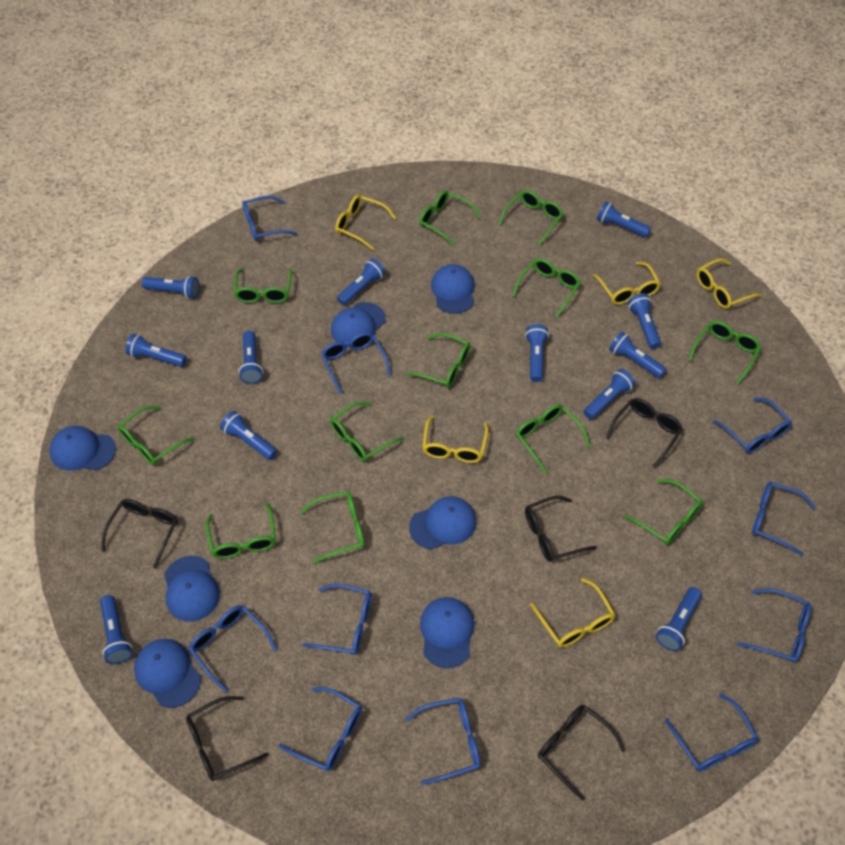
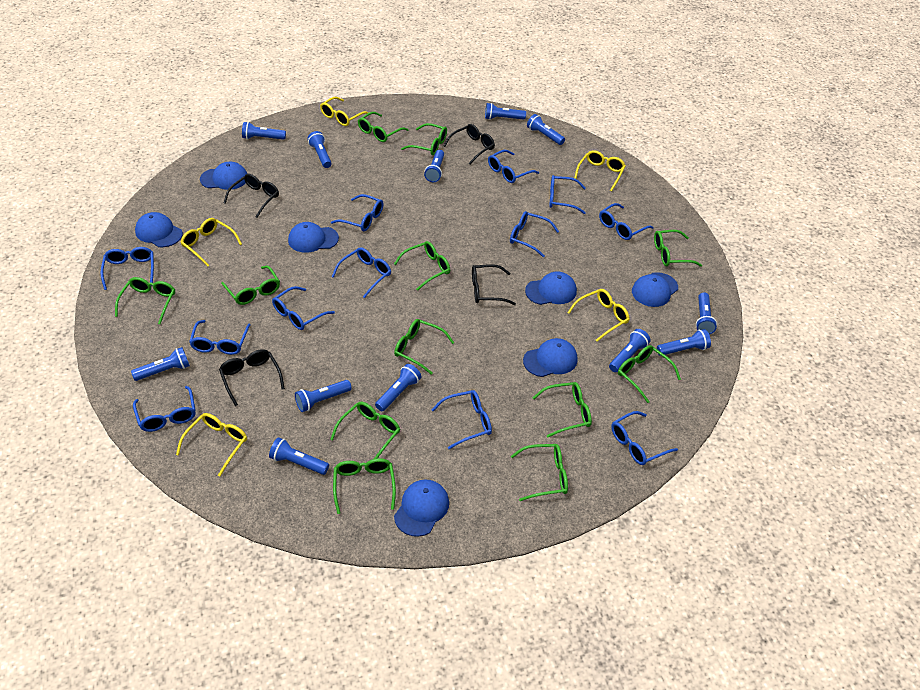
black glasses: [101,499,178,569] [186,696,269,781] [525,496,597,562] [538,705,626,801] [606,398,683,468] = 5 -> [219,349,285,406] [224,174,279,218] [443,124,495,164] [472,264,516,305] = 4
blue glasses: [189,605,277,692] [242,196,297,241] [278,687,362,771] [303,584,372,655] [321,332,391,394] [406,698,480,785] [665,693,759,771] [713,397,792,453] [737,589,811,663] [752,482,815,556] = 10 -> [100,247,154,290] [133,386,196,432] [189,320,250,355] [272,286,335,330] [331,194,383,231] [332,247,391,298] [431,390,492,449] [488,150,539,183] [510,211,559,257] [549,175,586,214] [599,203,654,240] [611,411,678,465] = 12

